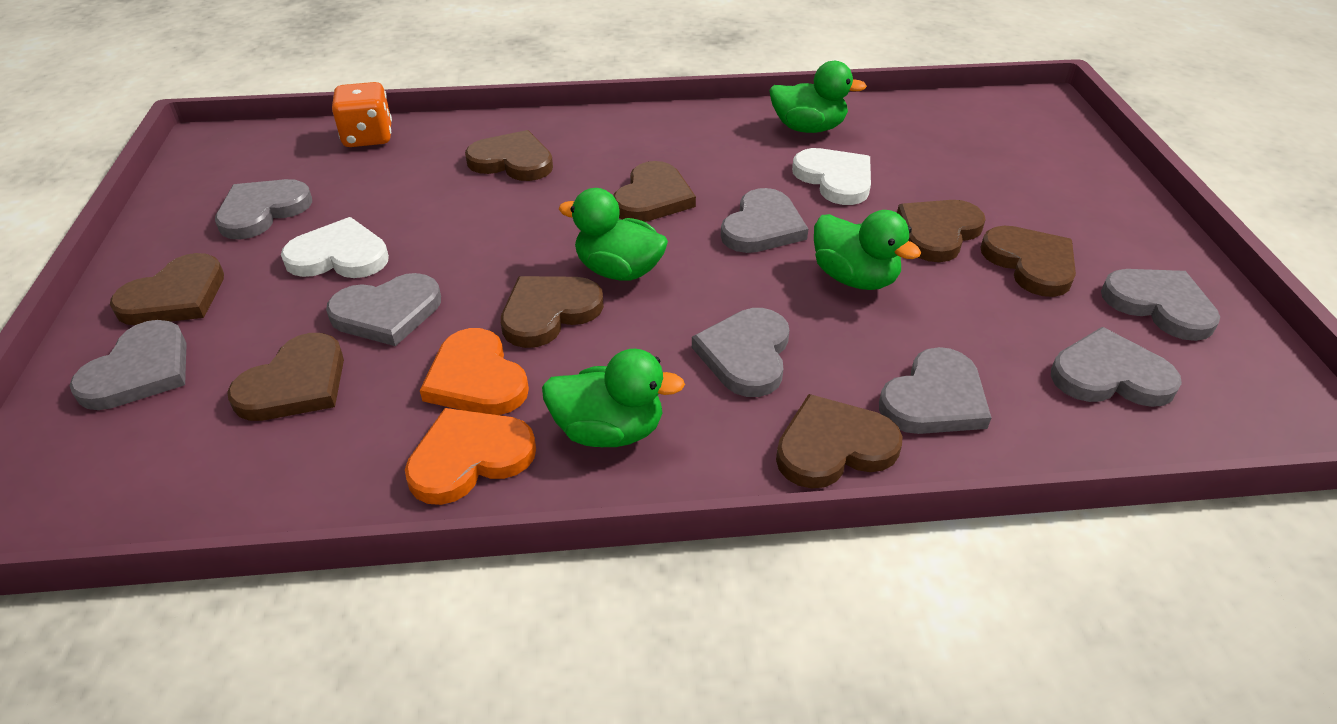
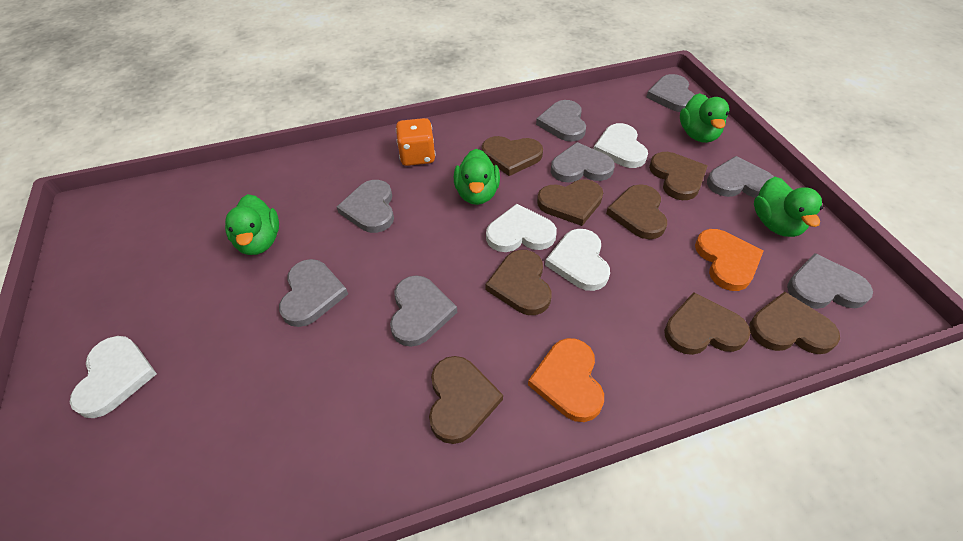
white heart: [281,217,389,278] [792,148,871,205] = 2 -> [70,336,157,418] [486,204,557,252] [545,229,610,291] [593,123,648,168] = 4

